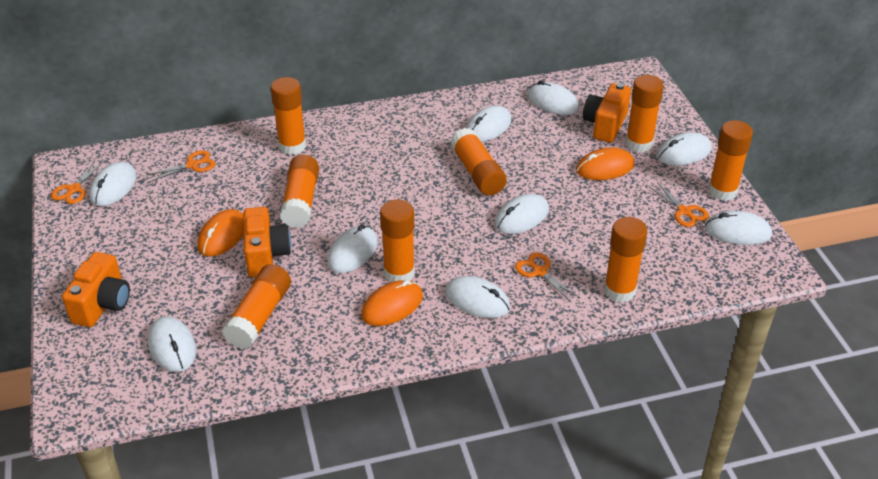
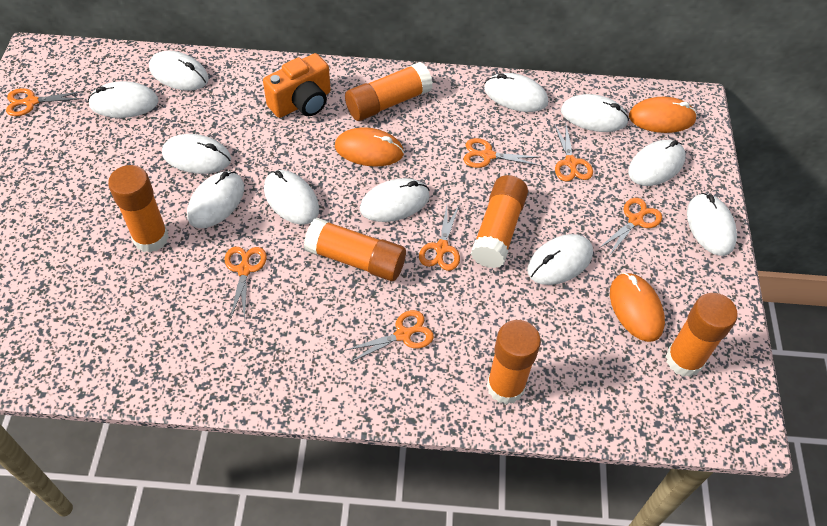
orange camera: [62,252,130,327] [243,207,291,277] [583,83,631,143] = 3 -> [263,53,331,118] = 1
orange glue stick: [222,264,291,349] [271,77,306,155] [280,155,319,228] [380,199,415,282] [450,128,507,195] [604,217,647,303] [625,75,664,152] [708,120,753,201] = 8 -> [108,165,169,253] [304,218,406,281] [345,62,433,121] [471,175,528,268] [487,320,541,405] [666,293,738,377] = 6
orange scissors: [51,160,104,204] [146,150,216,182] [515,252,580,303] [648,182,709,227] = 4 -> [6,88,84,116] [225,247,267,320] [344,310,434,362] [419,205,460,271] [463,138,540,168] [554,124,593,181] [598,198,662,256] = 7
white mouse: [89,162,137,206] [148,316,196,372] [327,224,378,273] [445,276,510,318] [466,105,511,142] [494,194,549,234] [527,80,579,115] [657,132,712,165] [705,211,772,245] = 9 -> [88,81,159,118] [149,51,209,91] [162,134,231,174] [187,171,244,228] [264,170,319,225] [360,178,430,222] [484,73,548,112] [527,234,593,285] [561,94,629,132] [628,140,686,186] [687,193,737,256] = 11

